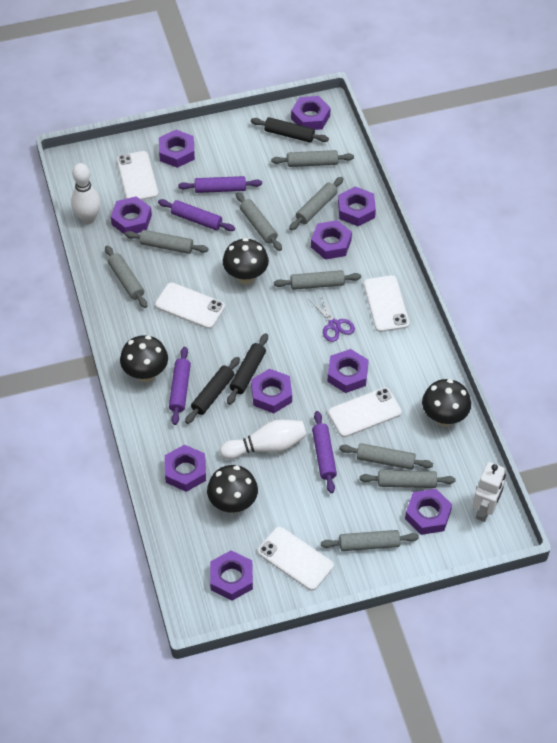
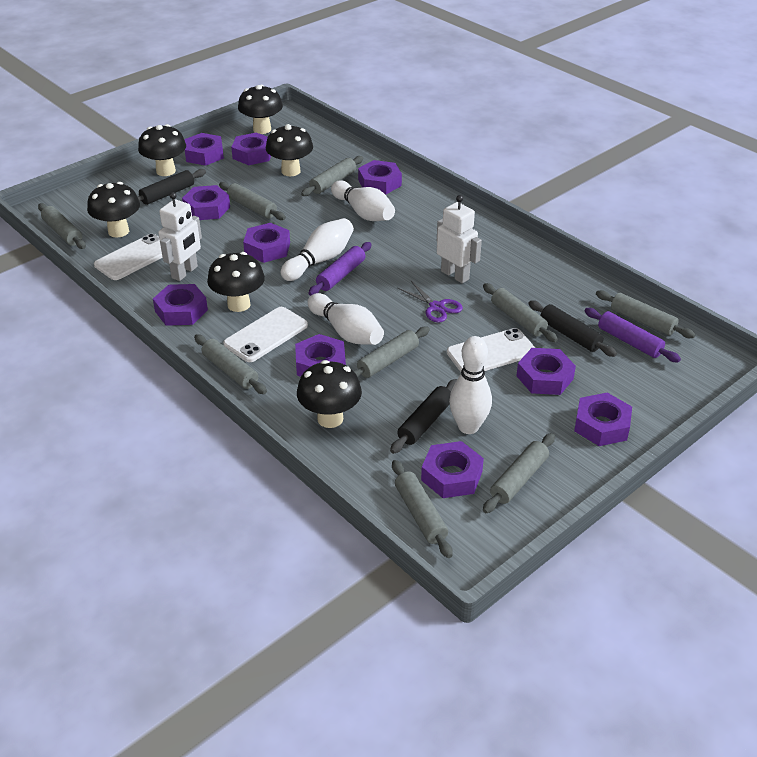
black mushroom: [120,335,168,382] [207,465,258,513] [223,238,269,285] [422,379,471,427] = 4 -> [87,182,140,238] [138,124,186,176] [207,252,265,312] [238,85,283,134] [266,124,313,176] [297,360,362,428] = 6
purple rolling pin: [158,199,235,231] [169,347,191,425] [178,176,262,193] [312,411,337,493] = 4 -> [309,242,372,296] [585,308,681,362] = 2
white bowling pin: [71,163,101,224] [220,420,307,459] = 2 -> [281,218,354,281] [308,293,384,345] [331,180,395,221] [449,336,492,434] = 4
white phone: [117,151,158,200] [155,282,225,329] [258,527,334,591] [328,387,402,437] [364,275,409,332] = 5 -> [94,234,163,280] [223,307,308,362] [447,328,535,372] = 3
white robot: [472,462,506,522] = 1 -> [158,192,202,281] [437,195,482,283] = 2

